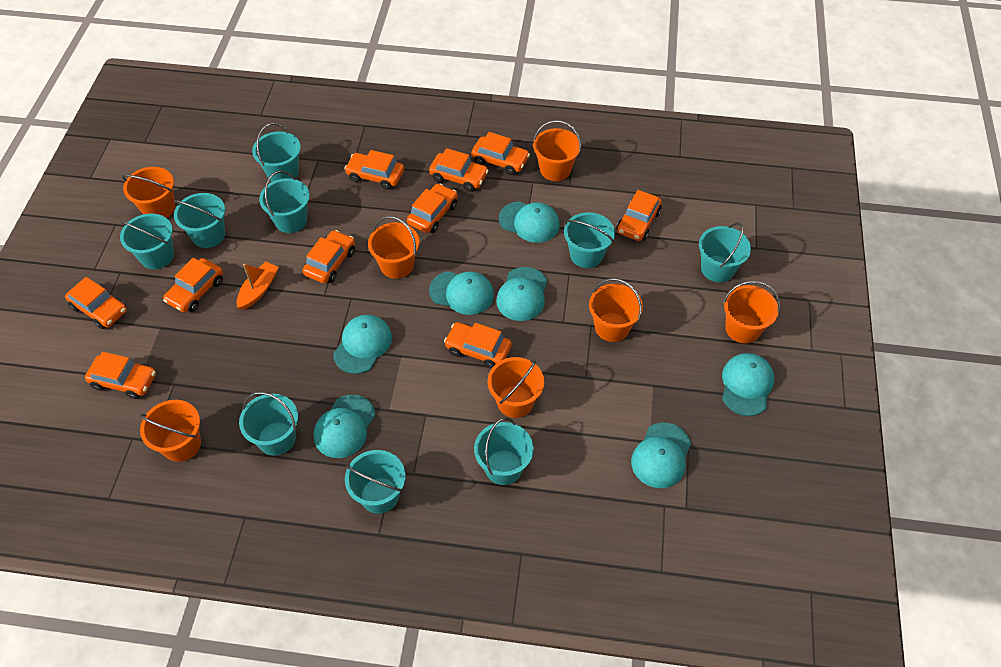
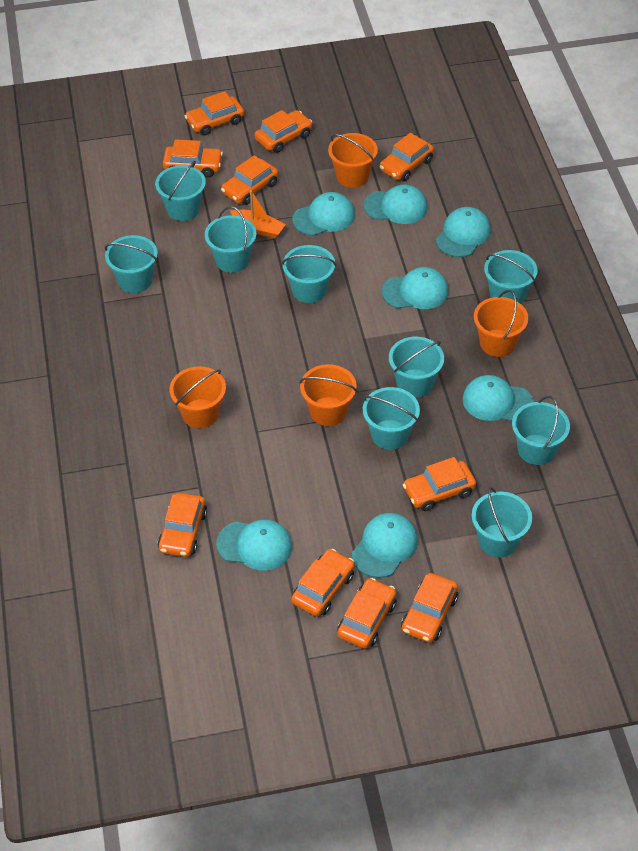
orange bucket: [122,167,175,218] [140,400,201,462] [368,216,420,279] [487,357,544,418] [533,120,581,181] [589,278,643,342] [723,281,780,343] = 7 -> [170,366,226,428] [300,364,357,426] [328,133,378,188] [474,290,528,357] = 4

